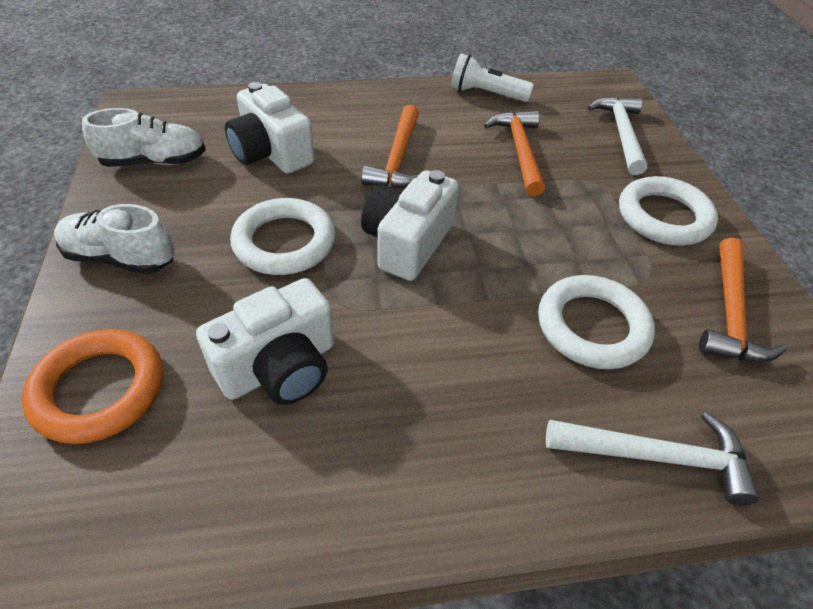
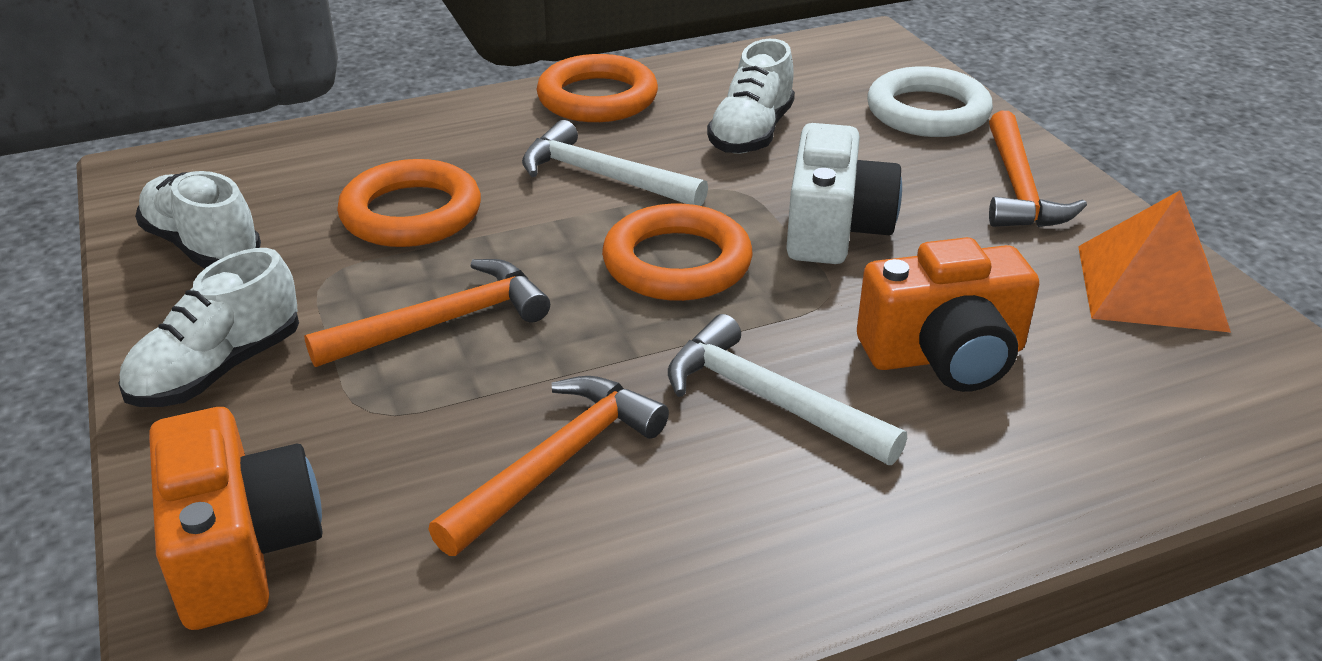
orange camera: none = 0 -> [149,407,323,630] [857,237,1039,392] = 2
orange pyramid: none = 0 -> [1078,191,1231,332] = 1
orange ring: [22,329,163,444] = 1 -> [337,159,481,247] [536,54,658,122] [602,204,753,301] = 3
white camera: [196,278,334,405] [225,82,315,174] [361,170,459,281] = 3 -> [786,123,902,264] = 1
white flashlight: [451,53,534,102] = 1 -> none = 0
white ring: [230,198,335,275] [538,275,655,369] [619,176,718,246] = 3 -> [867,66,993,137] = 1
white shoe: [54,204,175,274] [82,108,206,167] = 2 -> [118,248,299,407] [135,171,261,269] [707,39,795,154] = 3

